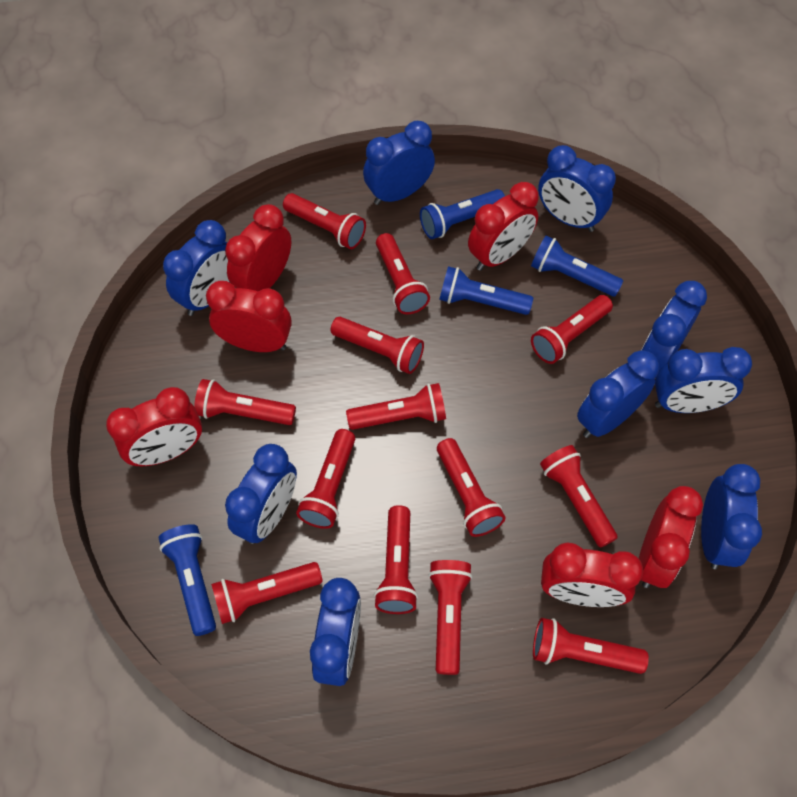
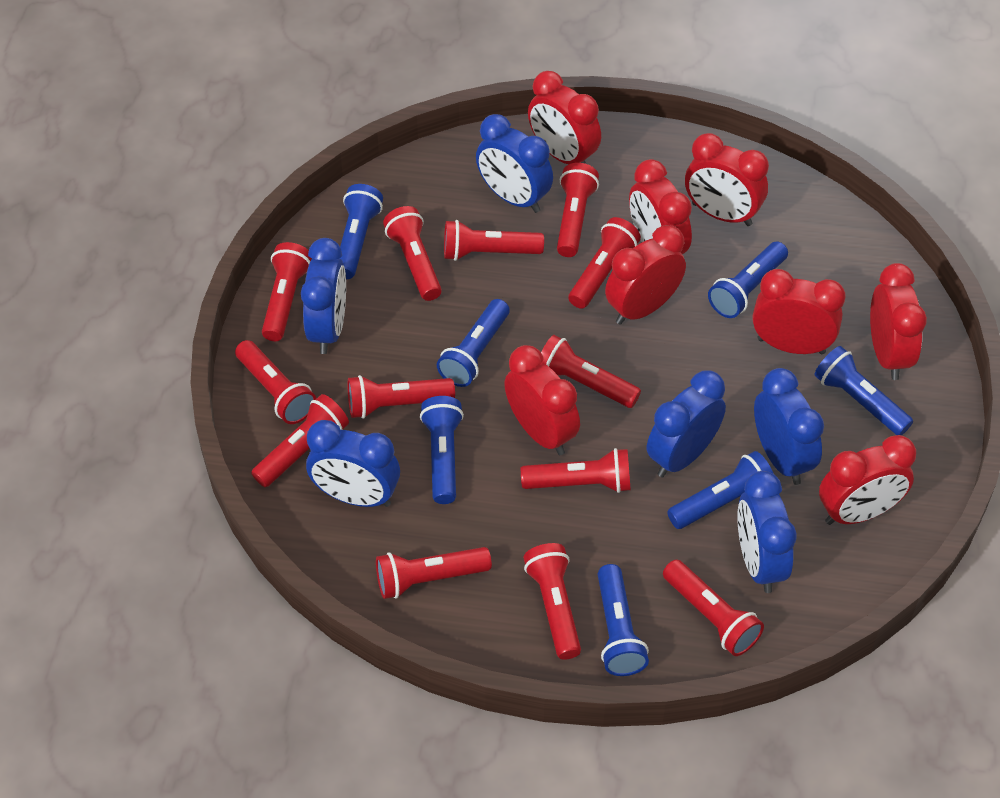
blue clock: [163,220,230,316] [225,444,297,544] [310,578,361,686] [363,121,435,205] [538,145,616,232] [577,350,659,438] [641,281,707,370] [655,347,752,413] [701,464,762,569] = 9 -> [301,238,346,354] [306,420,400,507] [476,114,553,213] [647,370,726,477] [737,471,797,593] [754,368,824,485] = 6
blue flashlight: [158,524,216,636] [420,189,505,239] [439,266,533,315] [531,236,623,296] = 4 -> [340,184,383,279] [420,396,464,504] [437,299,510,387] [598,564,649,676] [667,451,774,529] [708,242,788,318] [814,346,913,435] = 7
red clock: [106,387,202,466] [206,281,292,352] [225,204,291,292] [468,182,539,271] [541,542,643,607] [639,486,703,588] = 6 -> [504,345,580,455] [528,71,601,164] [605,225,686,325] [629,159,692,254] [685,133,769,226] [753,269,845,354] [819,435,916,525] [870,263,927,380] = 8

